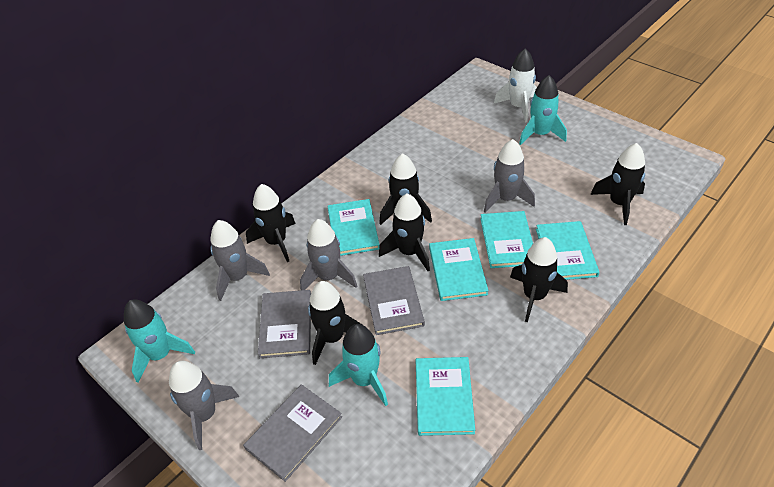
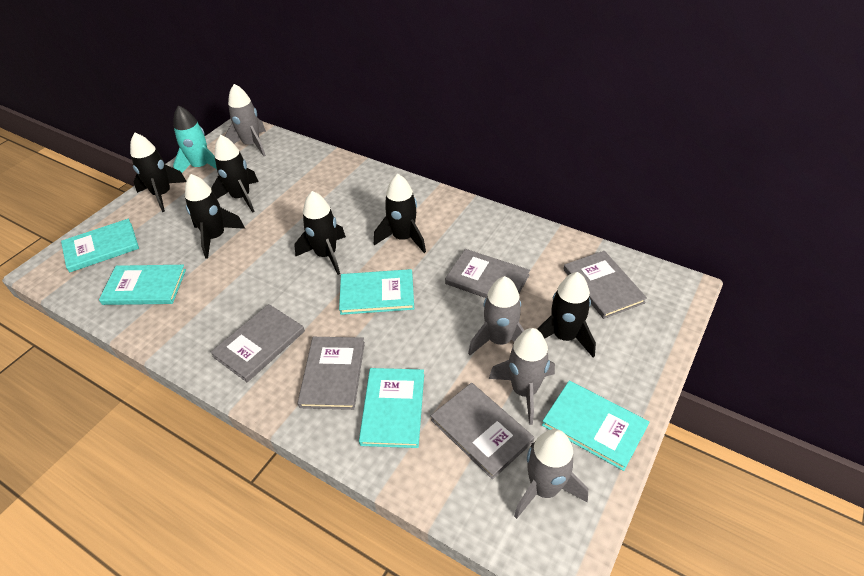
grey book: [243,384,342,482] [258,290,311,358] [363,266,425,335] = 3 -> [210,304,305,382] [298,337,365,410] [431,383,534,479] [445,249,530,298] [564,251,647,319] = 5
turquoise rocket: [124,299,195,383] [329,324,388,406] [519,75,567,145] = 3 -> [173,105,217,173] = 1
white rocket: [494,48,537,123] = 1 -> none = 0

